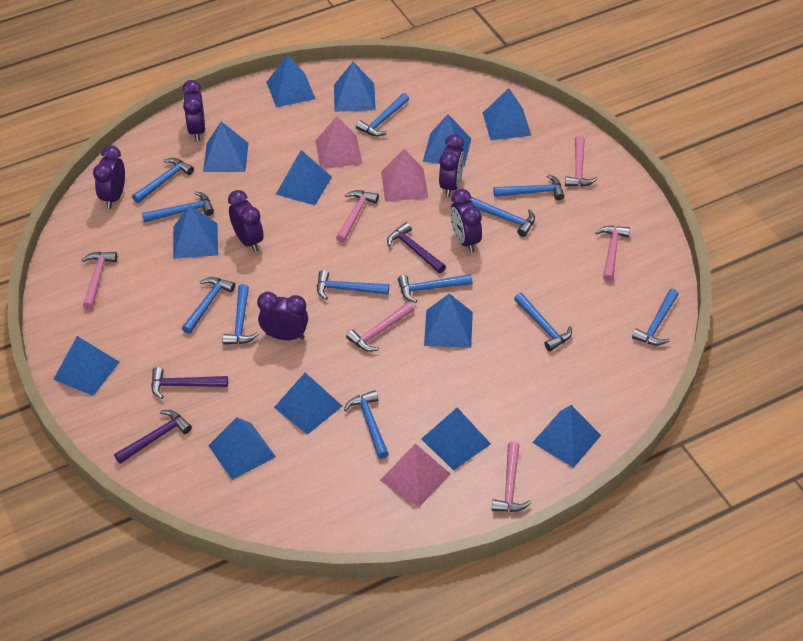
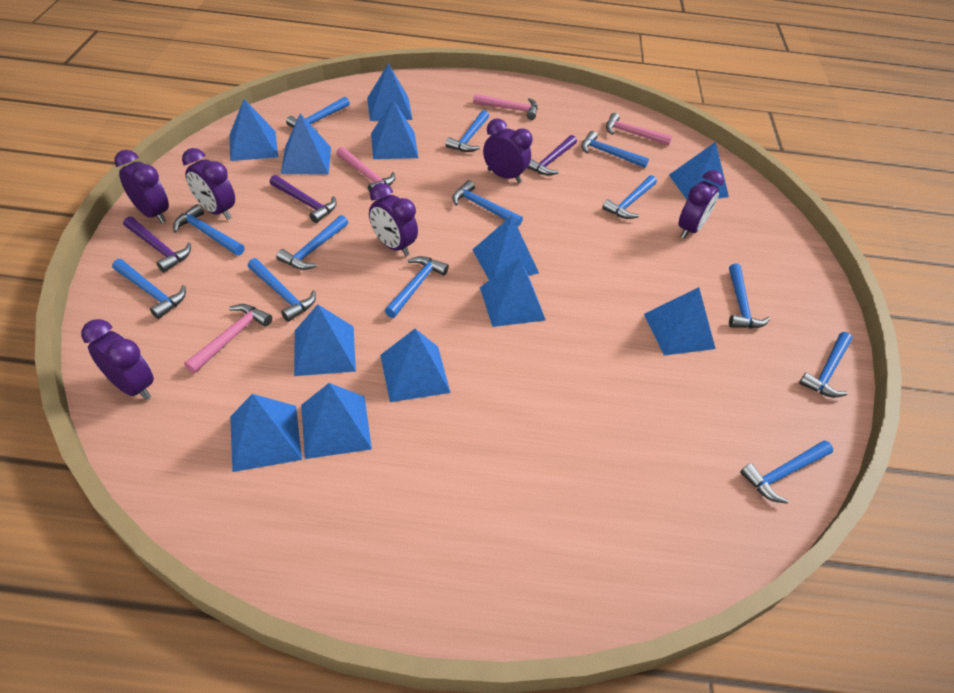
blue hammer: [132,158,194,203] [142,191,214,223] [182,277,235,334] [222,284,259,345] [317,270,389,300] [344,390,389,459] [356,93,409,136] [398,274,472,303] [470,197,535,237] [494,174,564,200] [514,293,572,351] [632,289,679,345] = 12 -> [112,259,186,319] [173,204,245,256] [248,258,316,322] [276,215,348,270] [286,97,350,131] [385,256,449,318] [445,110,489,152] [452,180,523,227] [581,131,649,168] [602,175,657,219] [729,264,770,329] [740,440,833,504] [799,332,852,398] = 13
blue pyramid: [53,336,119,396] [173,205,218,259] [203,122,249,172] [208,417,276,480] [266,55,315,108] [274,373,342,435] [276,150,332,205] [334,62,376,112] [421,408,491,471] [423,114,471,167] [424,294,473,348] [483,88,531,140] [532,405,601,468] = 13 -> [229,99,278,161] [230,394,302,472] [281,114,331,175] [294,304,356,376] [301,383,372,459] [367,64,413,121] [371,100,418,159] [380,329,451,402] [472,216,539,280] [480,258,546,327] [644,287,716,356] [669,142,729,199] = 12
pink hammer: [82,252,117,310] [336,190,379,243] [346,302,414,352] [492,442,531,512] [565,135,598,187] [595,226,630,282] = 6 -> [184,304,272,373] [336,147,395,192] [473,94,538,120] [606,113,672,145] = 4
pink pyramid: [315,116,362,169] [380,444,451,507] [381,149,428,202] = 3 -> none = 0

